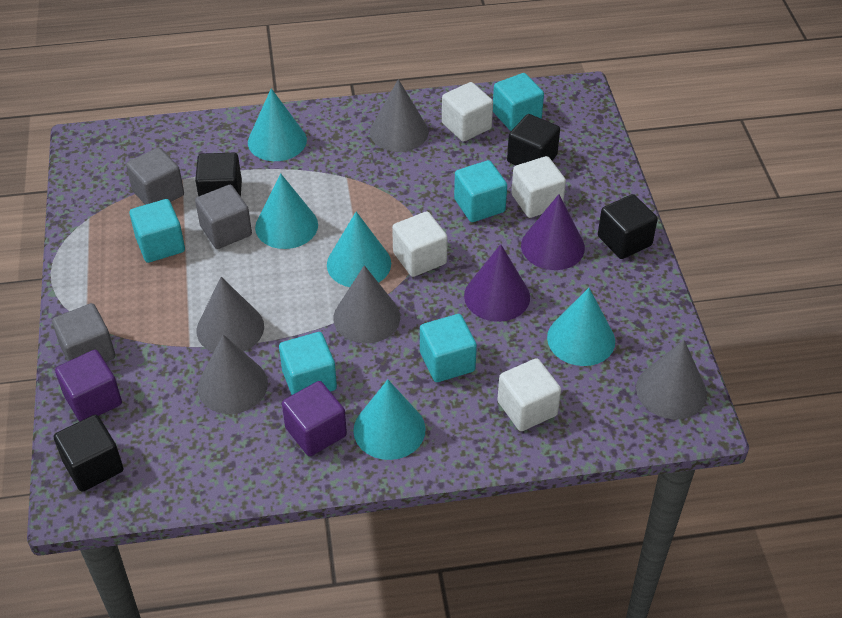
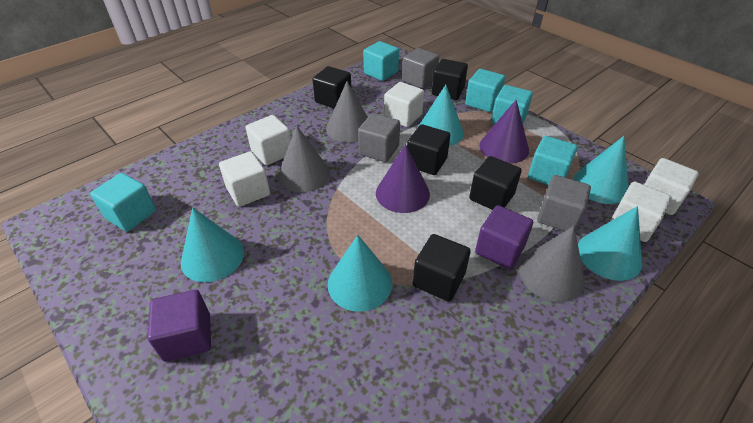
black cube: [54,415,123,492] [195,153,242,197] [507,114,560,165] [598,194,658,259] = 4 -> [312,66,351,109] [407,124,450,175] [413,234,470,302] [432,59,468,100] [469,156,522,210] = 5
grey cone: [197,277,264,353] [197,334,268,414] [334,265,400,343] [370,79,428,152] [636,340,707,420] = 5 -> [278,125,330,193] [326,81,368,143] [519,226,585,302] = 3
white cube: [392,211,448,277] [442,82,493,142] [497,358,561,431] [511,156,566,218] = 4 -> [219,151,270,207] [246,115,291,165] [384,82,424,127] [610,181,672,242] [644,158,699,215] = 5

